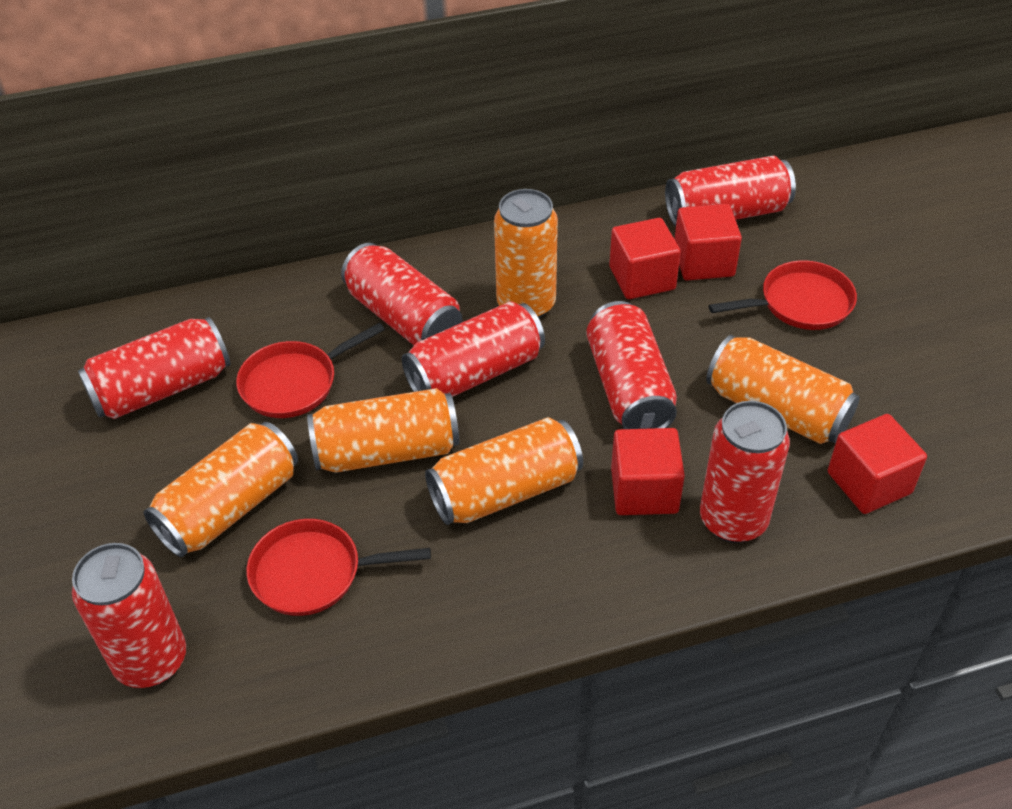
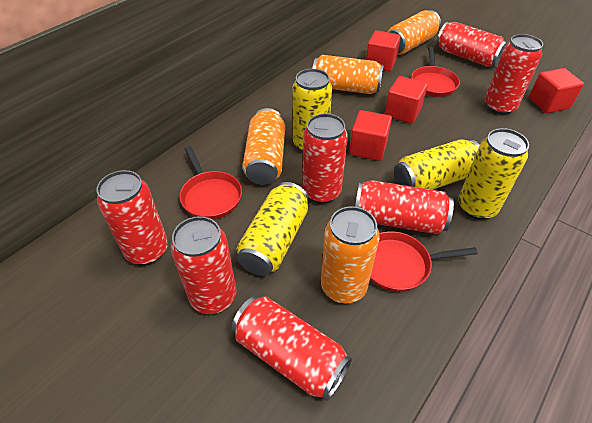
orange can: [144,422,298,557] [307,388,459,473] [425,417,583,525] [494,189,558,318] [706,335,860,444] = 5 -> [242,108,285,185] [313,55,384,94] [321,206,380,304] [388,10,441,55] = 4
yellow can: none = 0 -> [237,182,309,276] [292,69,332,152] [394,139,480,190] [458,128,529,220] = 4

